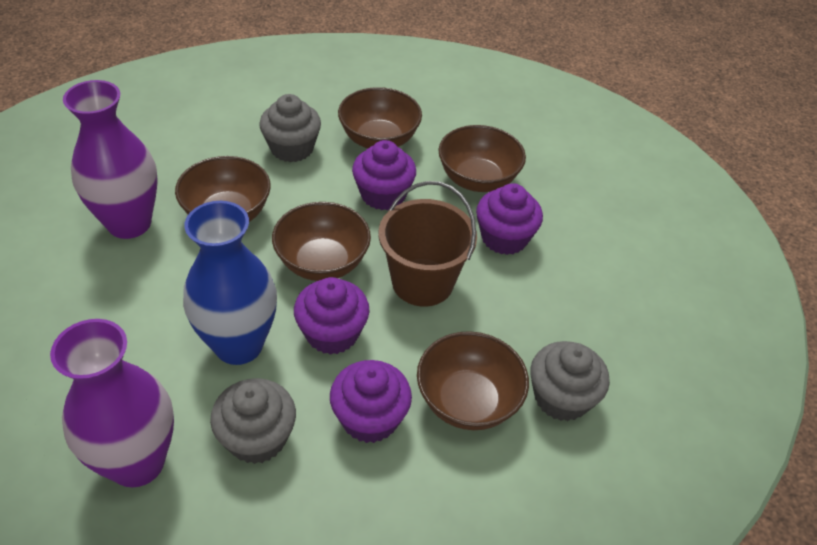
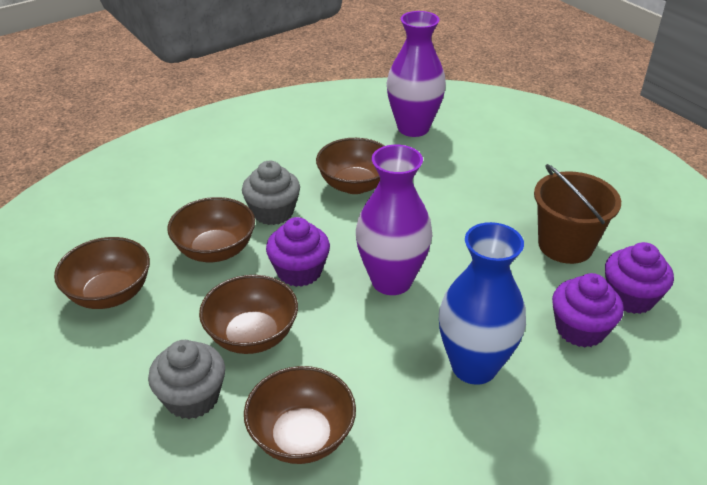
grey cupcake: [210,378,296,464] [259,94,321,162] [530,341,610,421] = 3 -> [148,340,225,419] [242,161,300,225] = 2
purple cupcake: [294,277,370,355] [330,360,412,443] [352,140,416,210] [476,183,543,255] = 4 -> [266,217,330,287] [552,273,624,347] [605,242,674,314] = 3

